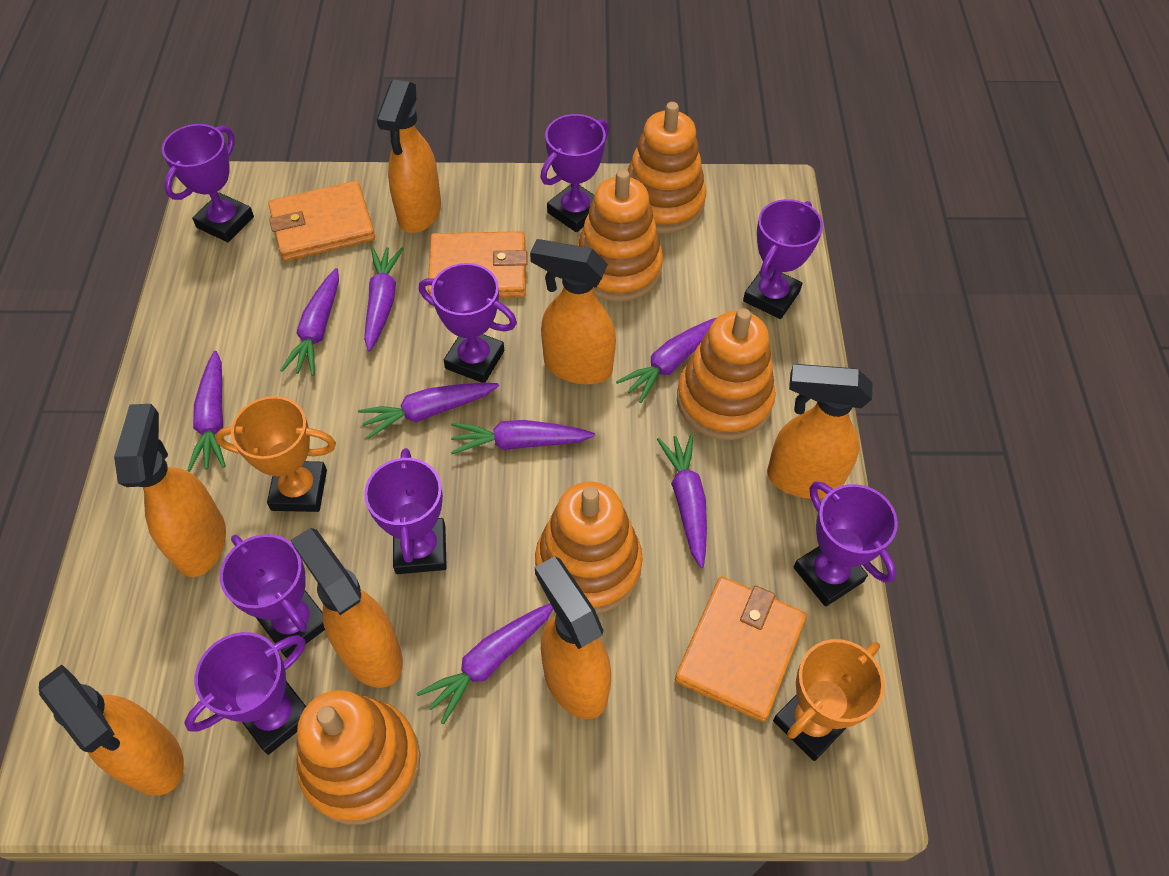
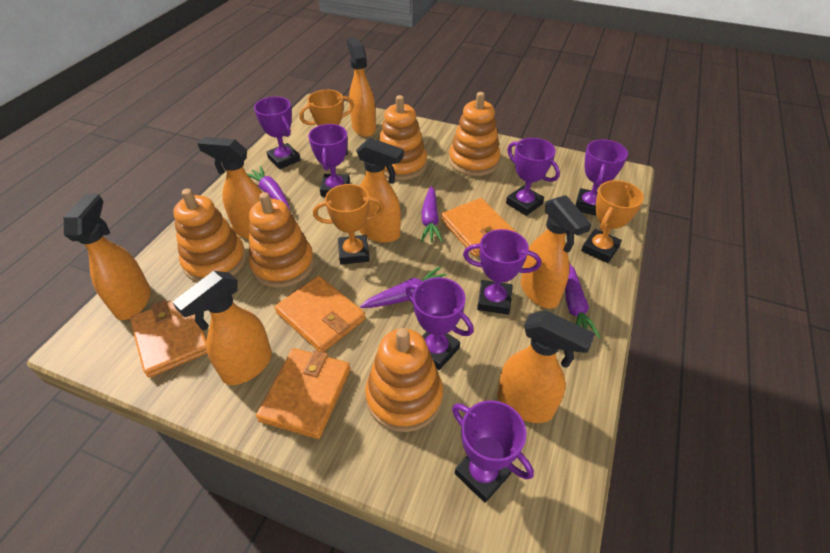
orange trophy: [215,396,336,512] [773,639,885,761] = 2 -> [299,90,354,155] [313,184,384,265] [581,180,644,263] = 3
orange wallet: [268,181,375,261] [428,231,528,298] [675,576,807,722] = 3 -> [130,300,207,378] [256,348,351,439] [275,276,366,352] [441,198,517,257] = 4
purple carrot: [187,351,226,472] [280,268,339,376] [358,383,499,439] [364,247,403,351] [416,603,553,724] [451,420,595,454] [616,318,716,403] [657,434,707,568] = 8 -> [246,166,290,210] [360,267,446,308] [421,186,443,242] [565,263,601,338] = 4
purple trophy: [162,124,254,242] [184,632,306,755] [220,534,325,658] [364,448,447,574] [419,263,517,383] [540,114,609,232] [743,199,823,319] [794,481,898,607] = 8 -> [254,97,301,169] [308,124,350,197] [405,277,474,370] [452,401,534,503] [463,229,541,315] [506,138,560,216] [575,139,628,216] = 7

